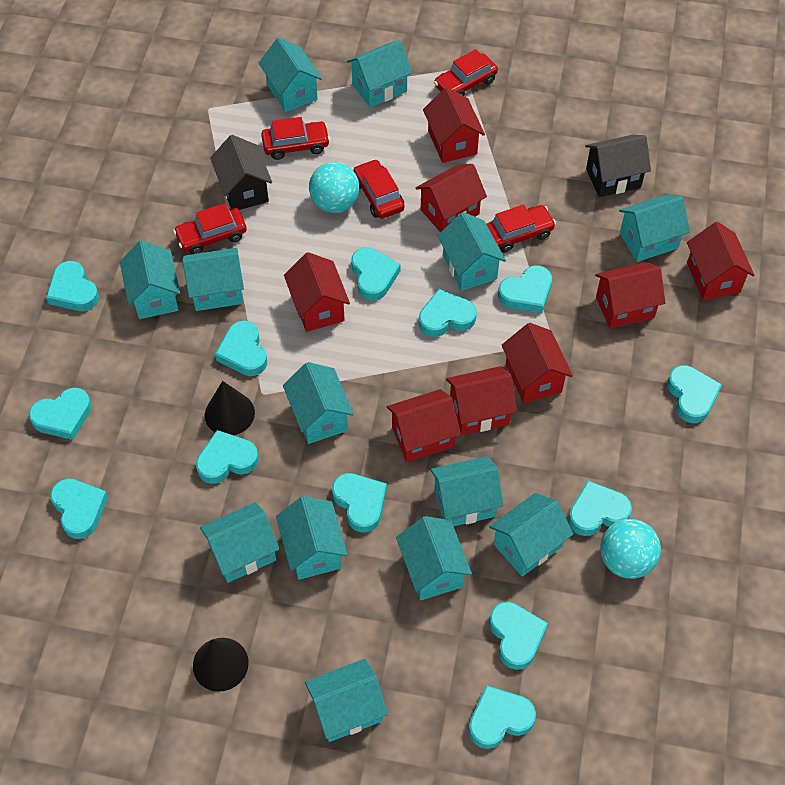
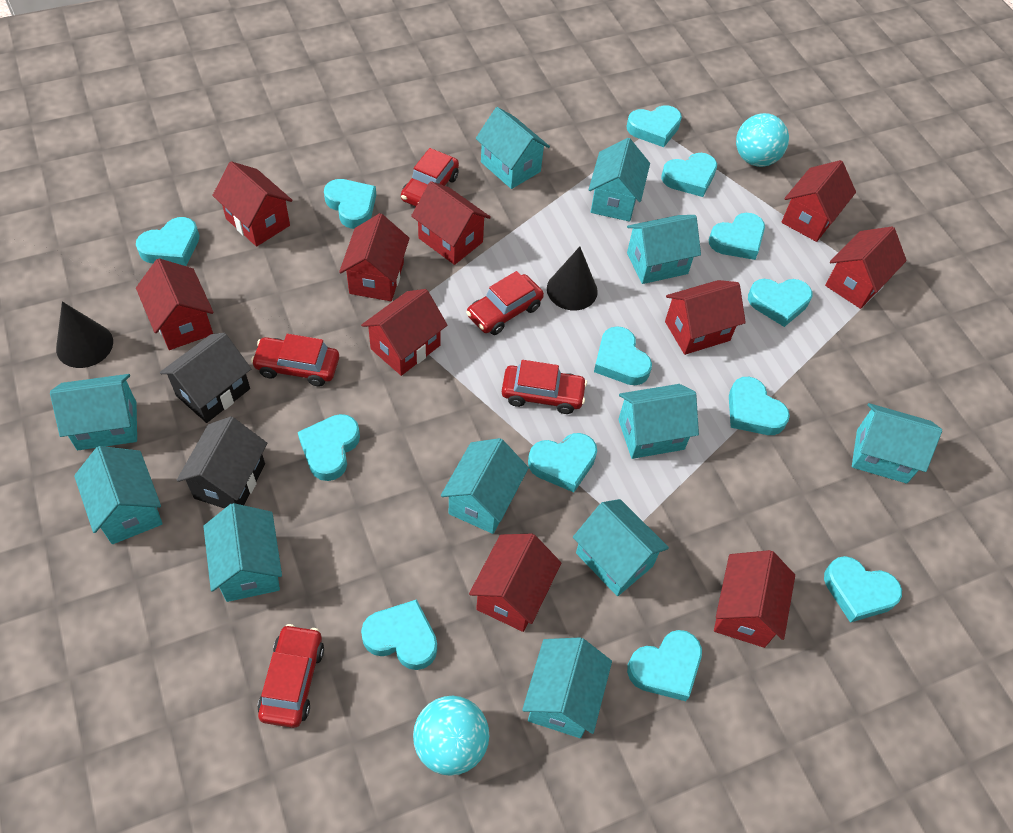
red house: [284,252,350,332] [387,389,461,462] [416,164,487,233] [423,87,485,163] [446,366,517,435] [502,323,573,404] [595,262,665,329] [687,222,754,300] = 8 -> [136,258,214,350] [212,161,293,247] [339,213,410,301] [361,289,448,376] [411,181,491,265] [469,534,561,632] [665,280,746,355] [714,550,795,648] [781,160,856,242] [825,227,907,309] = 10
turquoise house: [120,240,180,319] [182,248,244,311] [200,502,280,583] [259,38,322,112] [276,496,348,580] [283,362,354,444] [305,659,388,742] [347,40,412,108] [396,516,472,600] [430,456,504,526] [438,212,506,291] [489,493,573,577] [619,195,690,262] = 13 -> [50,374,137,450] [74,446,163,544] [203,503,282,602] [441,438,529,534] [476,107,550,189] [522,637,612,738] [573,499,669,596] [589,138,650,222] [618,384,699,459] [627,215,701,284] [852,403,942,484] = 11

